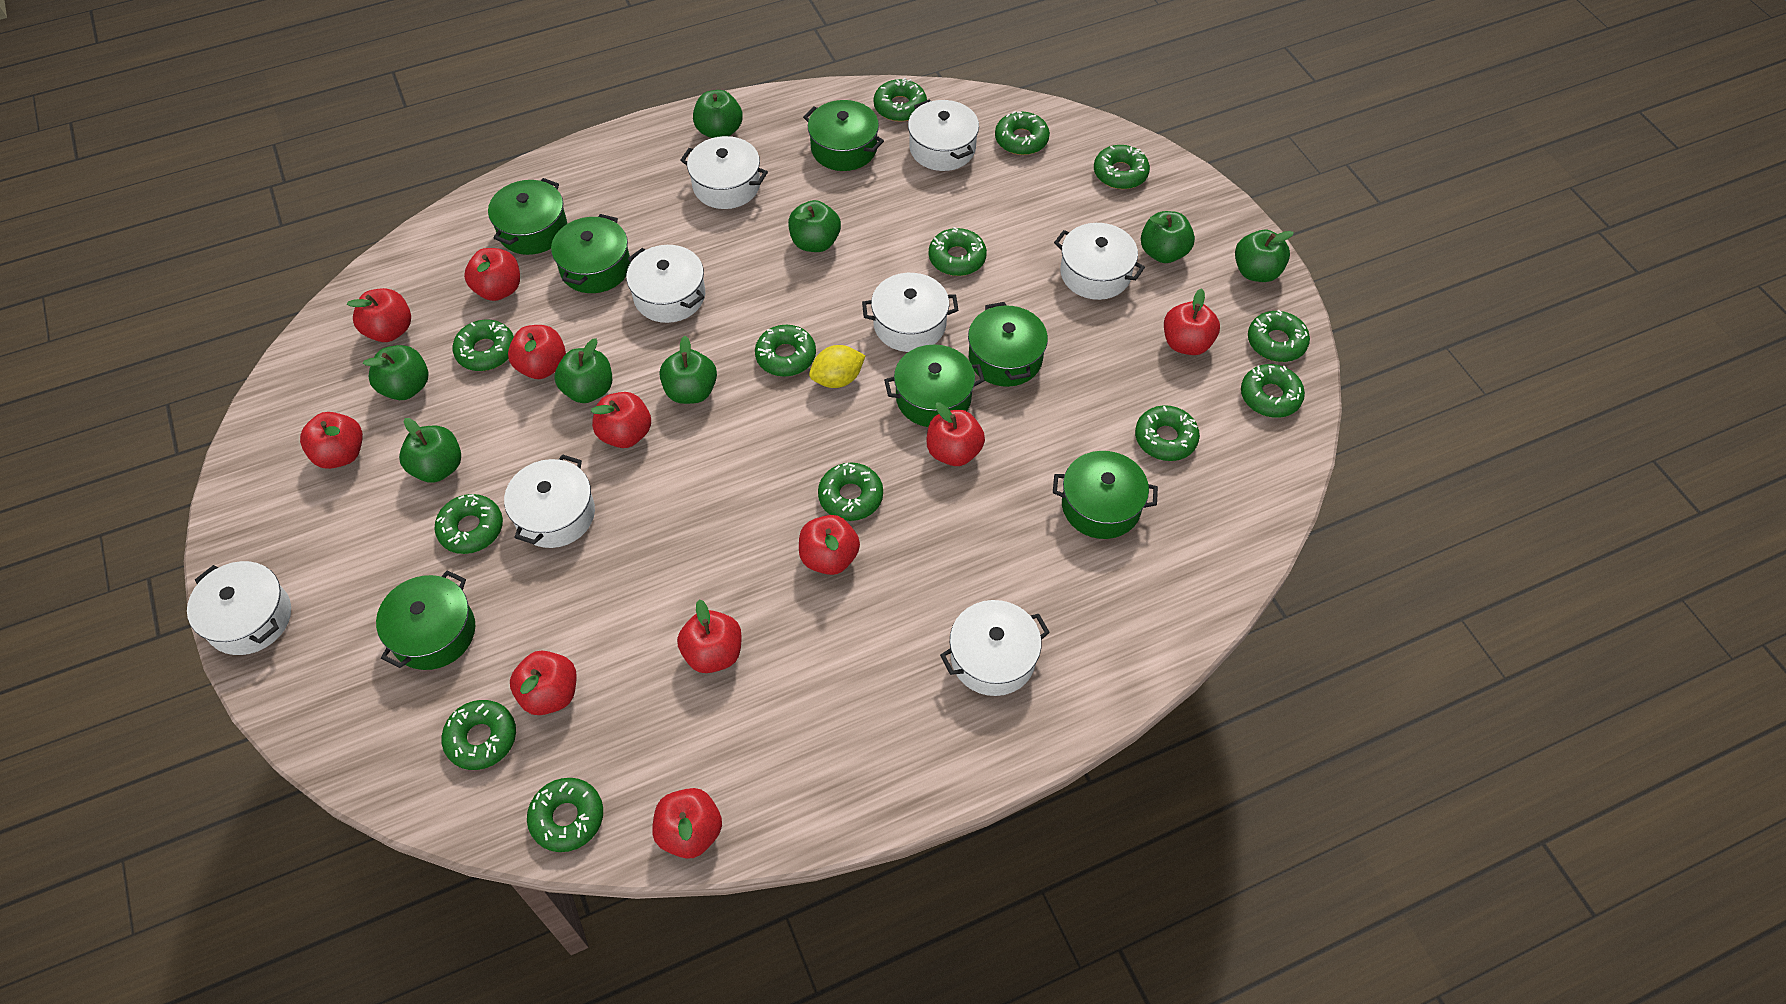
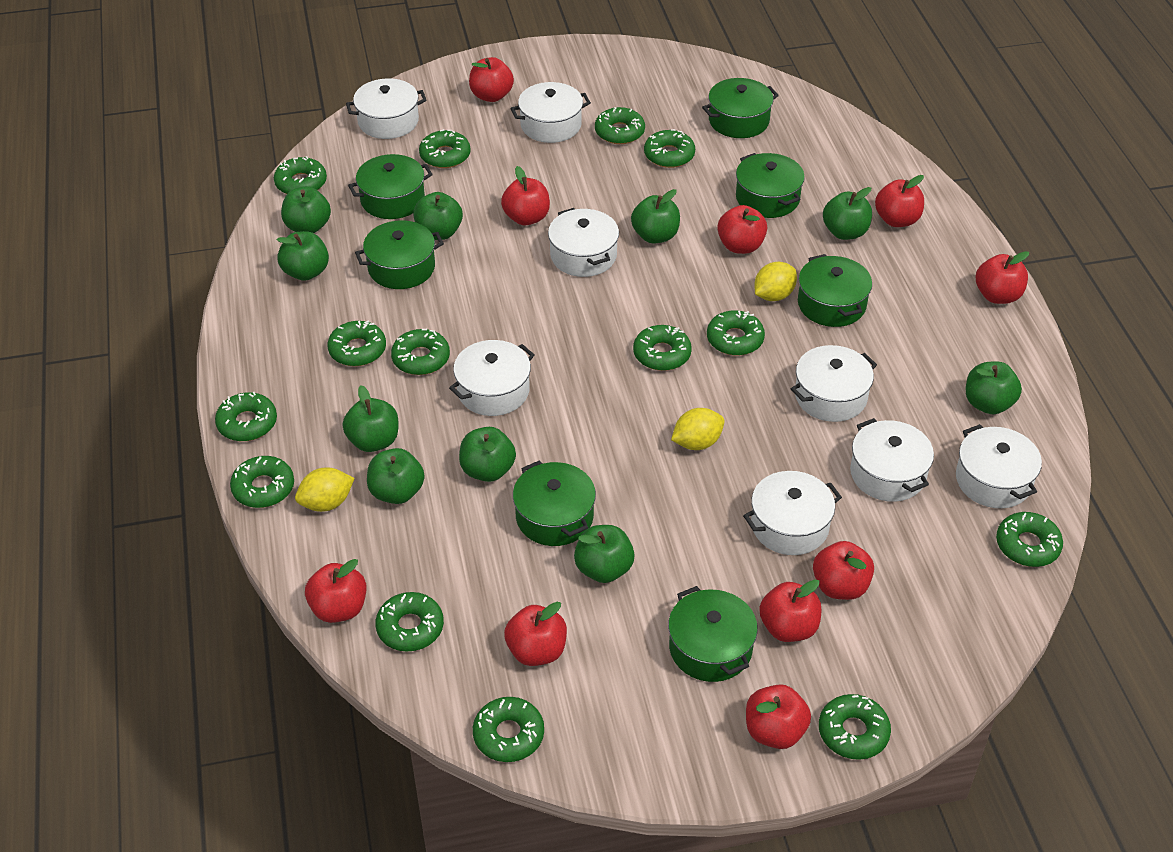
green apple: [363,345,428,400] [399,418,461,483] [555,338,612,403] [660,336,717,404] [693,90,743,138] [788,200,841,252] [1141,211,1195,263] [1235,230,1294,282] = 8 -> [277,231,329,281] [281,186,331,233] [342,385,398,452] [367,448,424,504] [413,192,463,240] [459,427,516,482] [574,525,635,583] [631,189,680,244] [823,187,872,240] [966,361,1022,414] = 10
green donut: [434,494,503,554] [441,700,516,770] [453,319,514,371] [527,778,603,852] [755,325,816,377] [818,463,883,521] [873,78,927,122] [929,227,987,276] [995,111,1050,155] [1094,145,1150,189] [1135,405,1200,461] [1241,364,1305,418] [1248,310,1310,362] = 13 -> [215,392,277,441] [230,456,294,508] [274,156,327,194] [328,320,386,366] [375,592,444,652] [391,329,450,375] [419,129,471,168] [473,697,544,762] [595,107,645,144] [633,325,692,371] [644,129,695,168] [707,310,765,356] [819,694,891,760] [996,512,1063,567] = 14
red apple: [300,412,363,469] [347,288,411,342] [464,248,520,301] [508,325,566,379] [510,651,577,715] [591,392,651,448] [652,788,722,859] [677,599,742,673] [799,515,860,575] [927,402,985,466] [1164,288,1220,355] = 11 -> [305,559,367,623] [469,57,514,102] [501,166,550,225] [504,602,567,666] [717,205,767,254] [746,684,811,749] [759,579,821,642] [813,541,874,600] [875,175,924,227] [976,251,1029,304] = 10
yellow lemon: [809,345,865,388] = 1 -> [295,467,355,512] [671,408,725,450] [754,262,797,301] = 3

